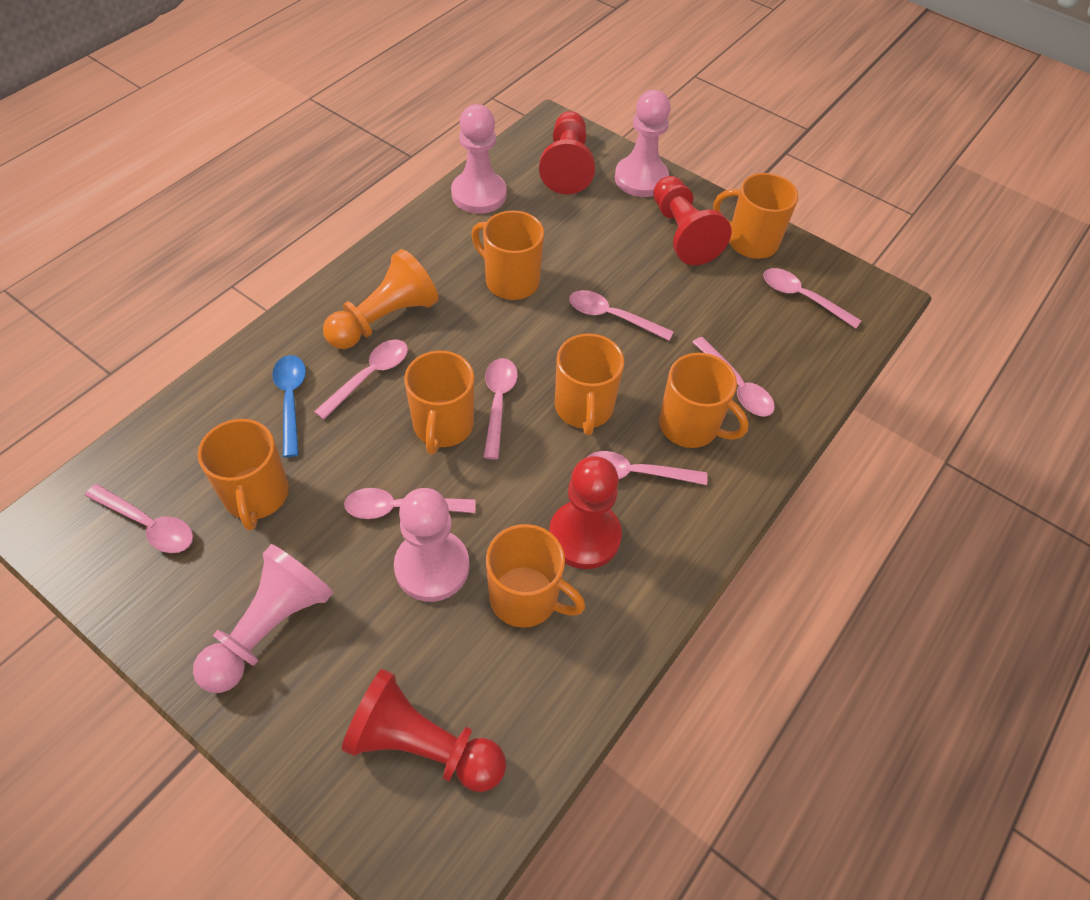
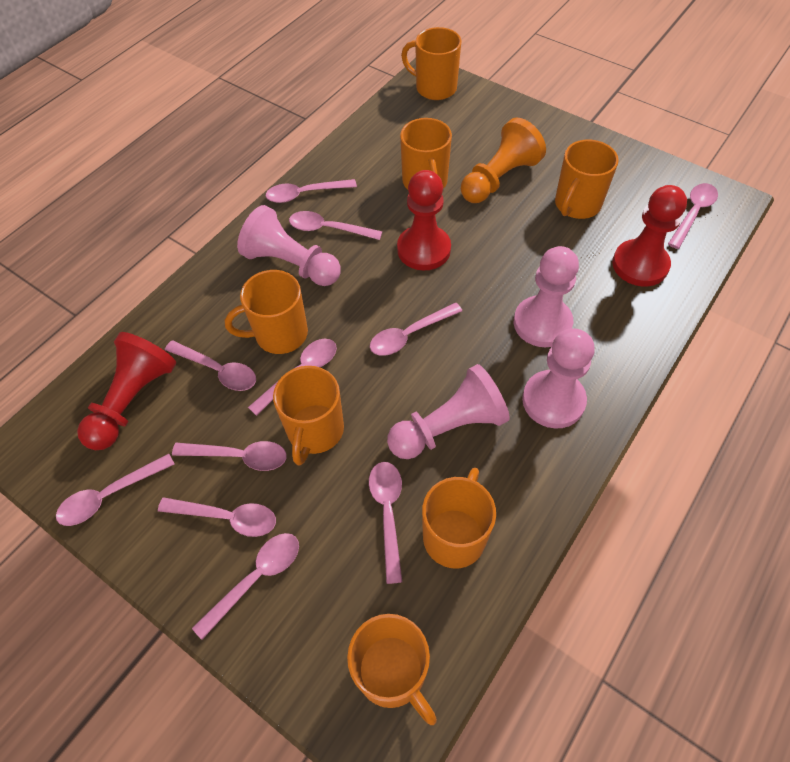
blue spoon: [272,355,306,457] = 1 -> none = 0
pink spoon: [85,484,193,553] [314,339,408,420] [344,488,476,519] [483,358,518,459] [569,290,674,341] [587,451,707,485] [692,337,775,417] [763,268,862,329] = 8 -> [56,454,175,526] [158,497,276,537] [165,340,256,391] [172,441,286,471] [192,533,299,640] [248,339,337,416] [266,179,357,203] [289,211,382,240] [369,462,402,584] [370,303,462,356] [668,183,718,249] = 11
red pawn: [341,669,506,792] [539,111,595,195] [549,456,622,569] [653,176,732,265] = 4 -> [77,332,176,450] [397,170,451,270] [612,185,687,287] = 3

